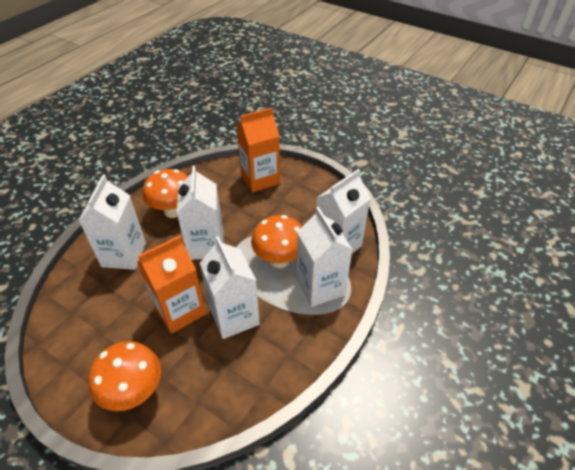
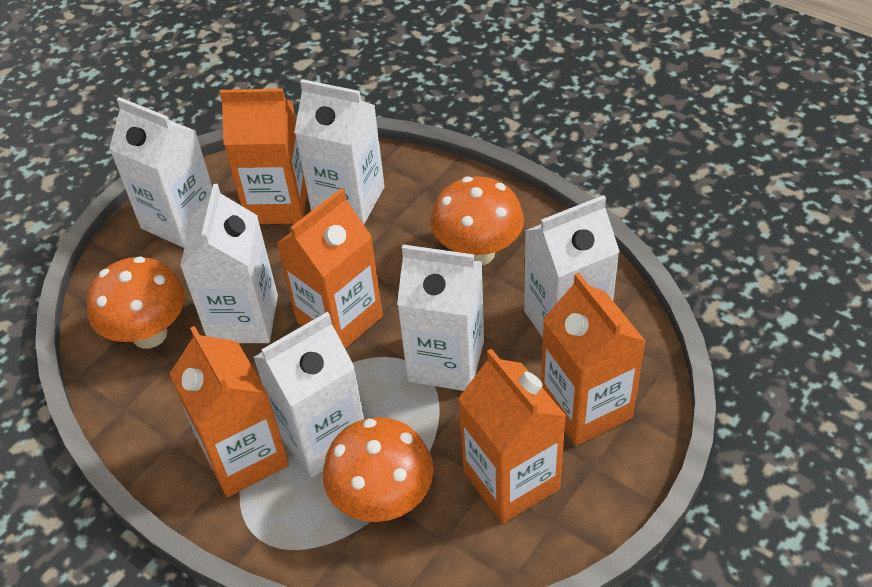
orange carton: [137,235,206,334] [237,108,280,192] = 2 -> [169,326,289,497] [219,89,307,224] [276,188,383,349] [458,349,566,523] [541,272,646,446] = 5
white carton: [78,175,146,270] [177,165,224,260] [200,236,260,339] [297,207,353,307] [316,169,371,253] = 5 -> [109,97,213,248] [180,184,278,343] [253,312,364,478] [294,79,385,224] [397,244,484,391] [524,195,620,338] = 6

